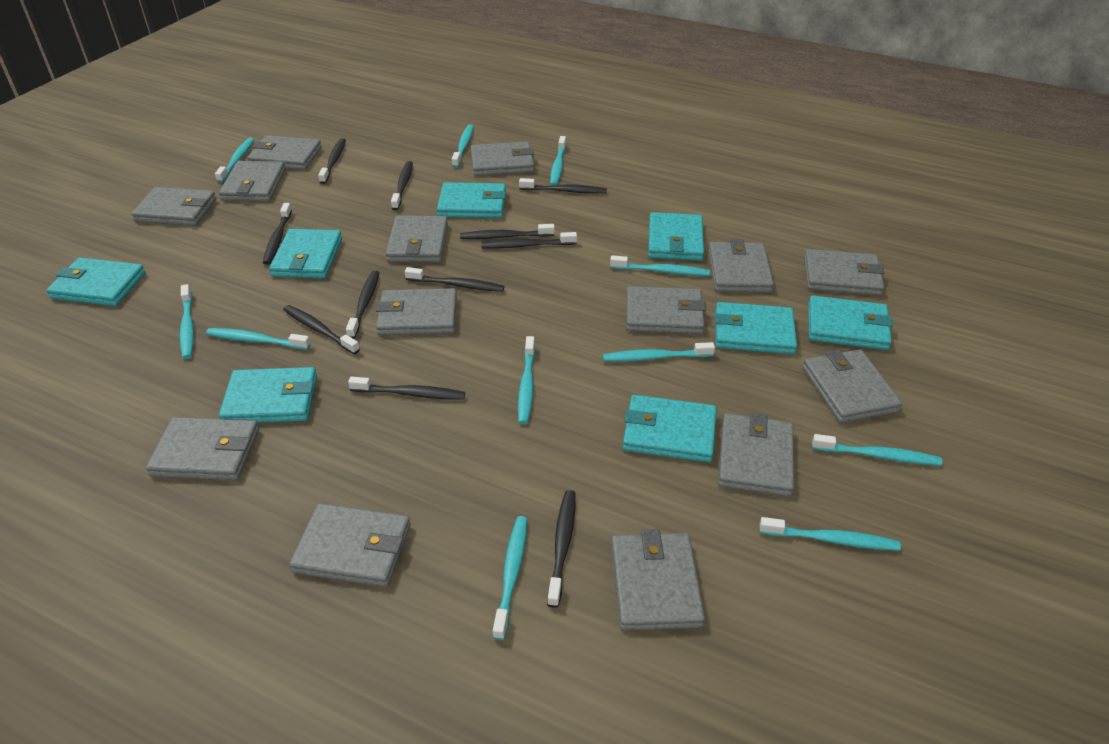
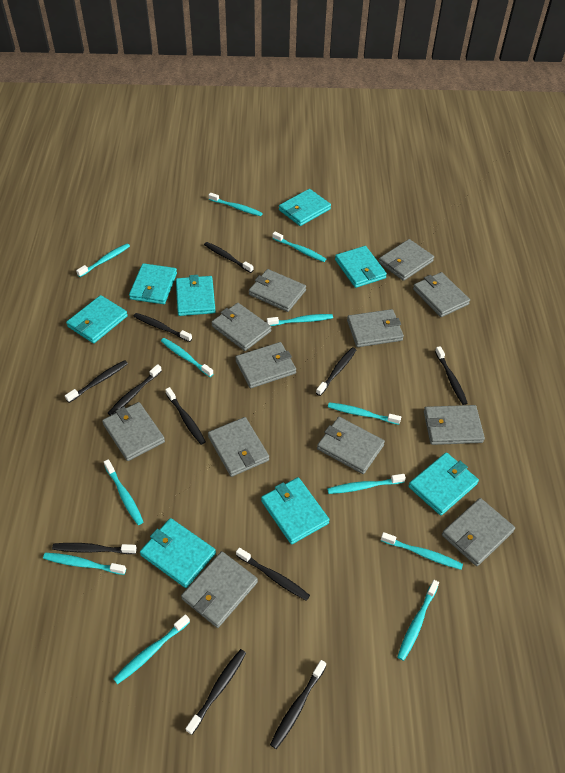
grey wallet: [131,187,216,226] [146,417,259,481] [219,161,286,201] [247,135,322,170] [289,503,411,587] [376,288,457,335] [386,216,448,262] [470,141,534,176] [611,529,705,631] [626,286,706,334] [709,239,774,293] [718,413,794,497] [803,349,902,423] [804,249,885,296] = 14 -> [102,402,165,461] [181,551,258,628] [208,417,269,477] [211,303,271,351] [235,342,296,388] [249,269,306,312] [317,417,385,474] [347,309,404,347] [379,239,434,281] [413,272,470,317] [424,405,485,445] [442,498,515,566] = 12
turquoise toothbrush: [180,284,194,359] [206,328,310,350] [215,137,254,183] [452,124,474,168] [493,516,527,640] [518,336,535,424] [550,136,566,186] [603,342,715,362] [610,255,710,276] [760,517,901,551] [812,434,942,466] = 11 -> [43,553,126,575] [76,243,130,277] [104,459,143,525] [113,614,190,684] [161,338,213,377] [209,193,263,216] [267,314,333,326] [272,232,326,262] [327,474,406,494] [328,402,401,425] [381,532,463,570] [397,580,439,661] = 12

